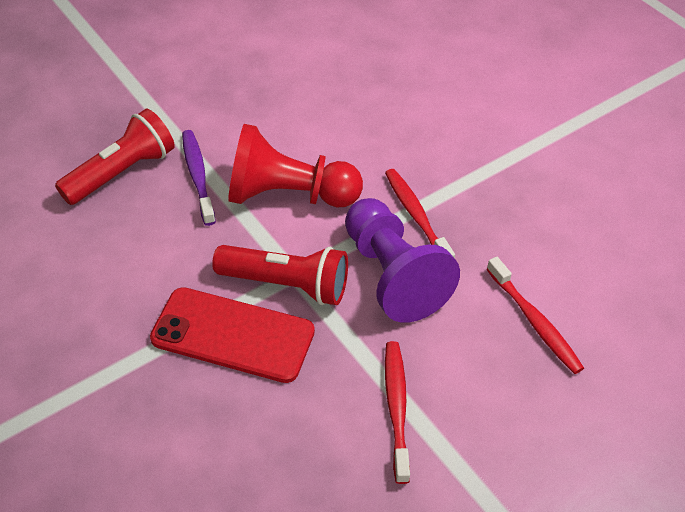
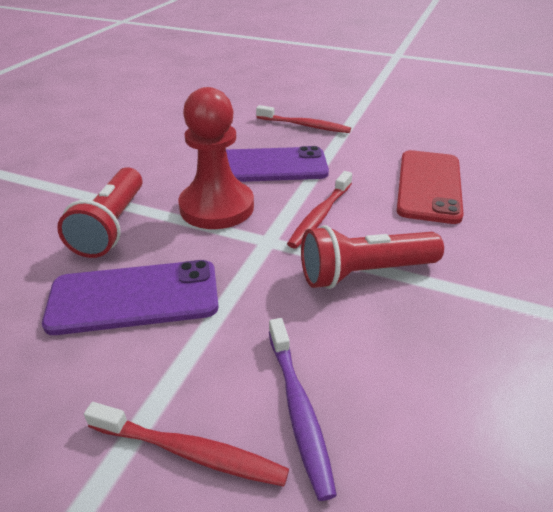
purple pawn: [345,198,460,323] = 1 -> none = 0
purple phone: none = 0 -> [42,260,219,335] [226,146,329,182] = 2

